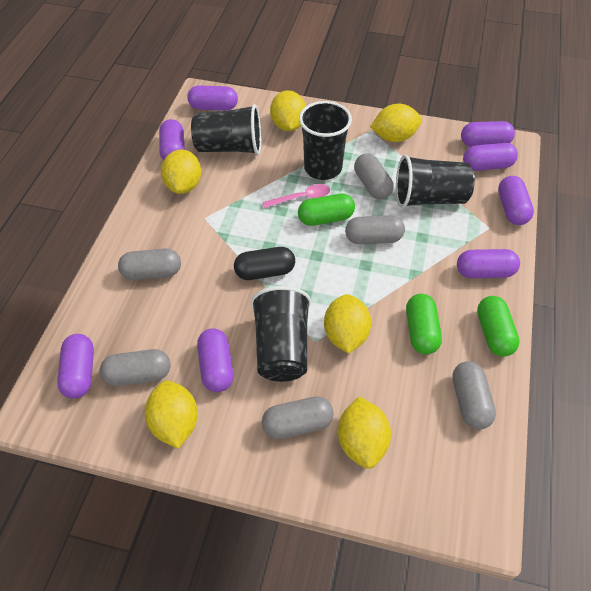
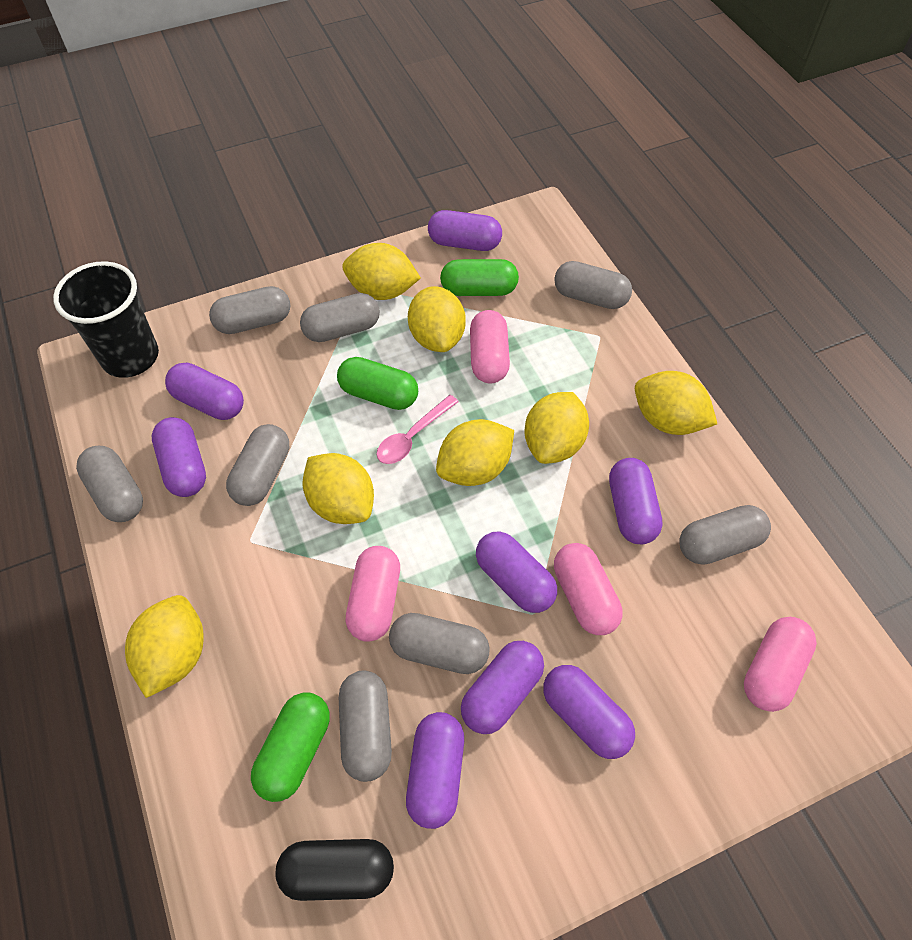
black cup: [191,104,261,155] [251,286,311,382] [299,101,352,180] [396,155,475,208] = 4 -> [53,261,159,378] = 1
grey capsule: [100,349,170,386] [118,249,181,280] [262,396,334,439] [345,215,405,244] [354,153,393,199] [452,361,496,429] = 6 -> [76,446,143,522] [209,286,290,334] [226,424,290,506] [300,293,380,342] [339,670,392,782] [389,613,490,674] [554,261,632,309] [679,505,771,565] = 8
pink capsule: none = 0 -> [346,546,400,642] [470,310,510,384] [554,543,622,635] [744,617,817,712] = 4
yellow lemon: [145,381,198,448] [161,149,201,194] [270,90,306,131] [324,294,371,354] [338,397,391,469] [370,104,422,142] = 6 -> [125,595,204,698] [303,453,374,524] [342,243,421,300] [408,286,466,352] [436,419,514,486] [525,392,589,464] [635,371,717,435] = 7

